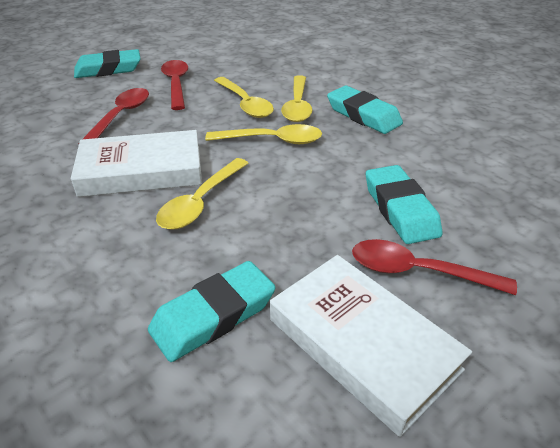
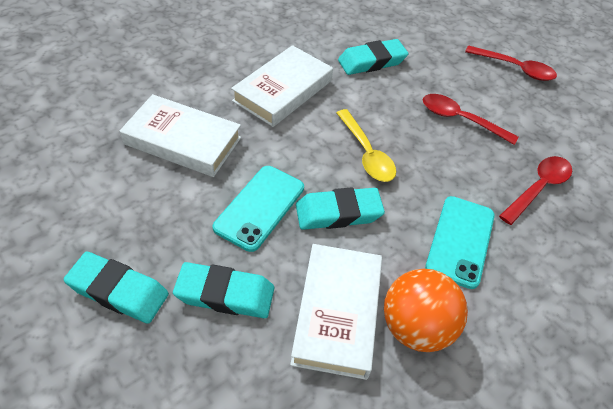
orange ball: none = 0 -> [384,269,468,352] = 1
turquoise phone: none = 0 -> [213,166,304,252] [425,196,495,289] = 2
white book: [71,130,202,197] [270,255,472,437] = 2 -> [120,94,241,177] [231,45,333,127] [290,244,382,380] = 3
yellow spoon: [156,158,248,230] [205,124,322,144] [214,77,274,118] [281,75,312,122] = 4 -> [337,109,396,182] = 1

